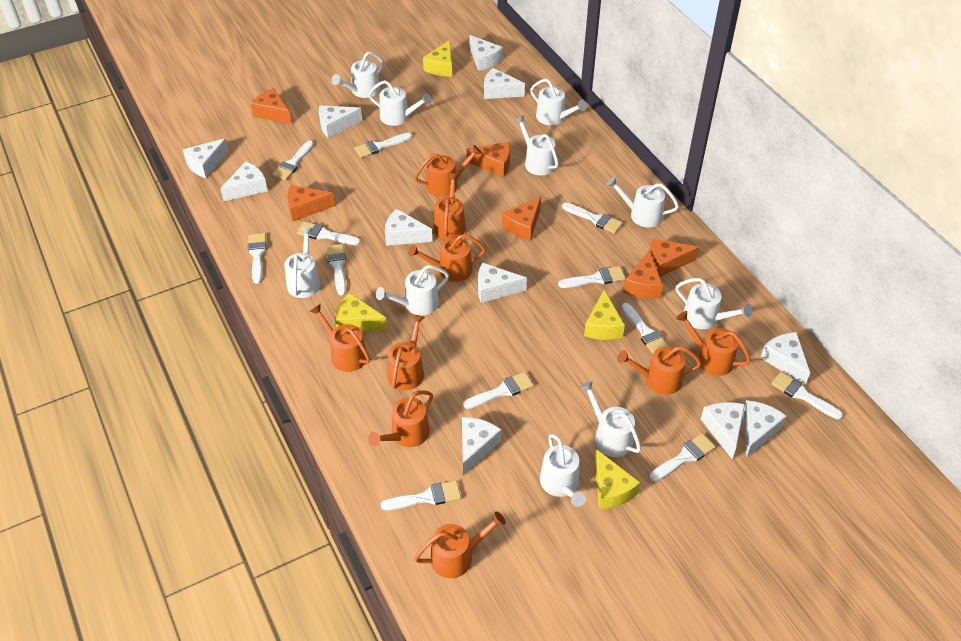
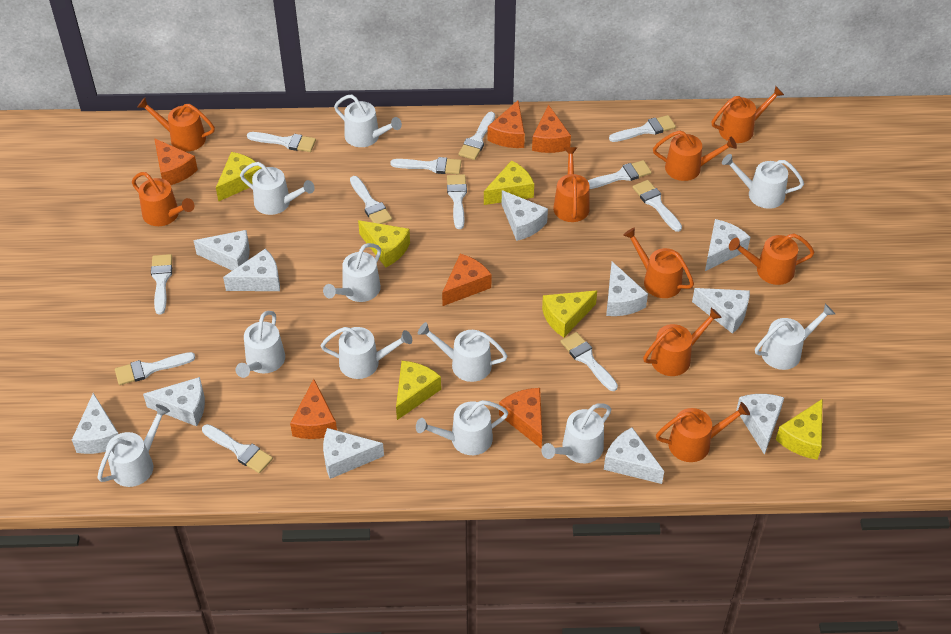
white watering can: [284,228,321,298] [332,52,384,98] [368,80,431,126] [376,265,449,315] [514,116,559,175] [530,79,587,125] [540,434,586,507] [580,381,641,457] [606,176,679,227] [676,278,752,329] = 10 -> [97,404,170,487] [236,311,285,378] [240,162,315,215] [321,327,412,379] [323,243,381,302] [334,95,402,147] [416,400,508,455] [418,322,507,382] [542,403,611,463] [722,154,804,209] [755,304,835,370] = 11
yellow cheese: [335,293,387,332] [423,40,452,76] [584,290,625,340] [594,449,640,509] = 4 -> [216,152,261,202] [358,220,410,267] [396,361,441,420] [484,160,534,205] [542,291,597,338] [776,399,823,460] = 6

